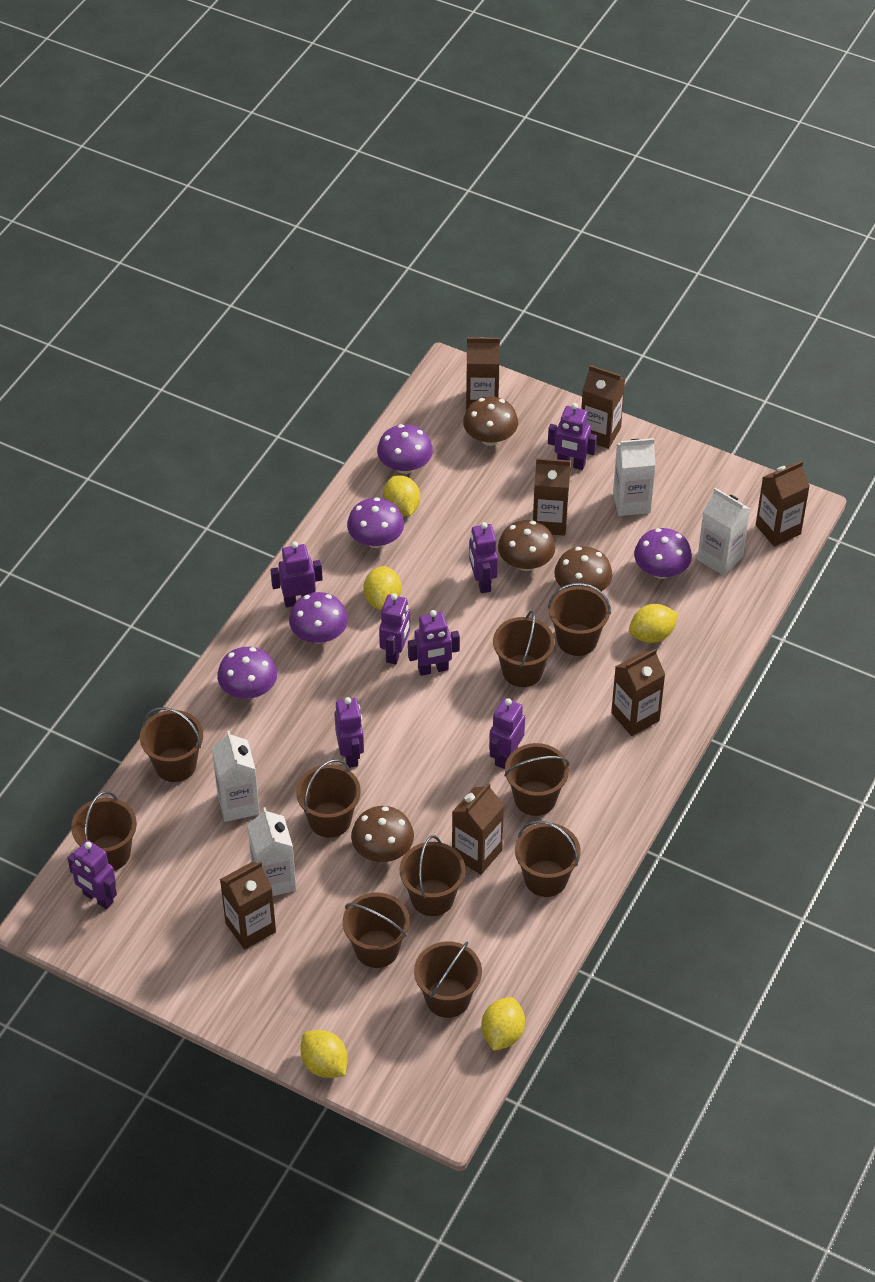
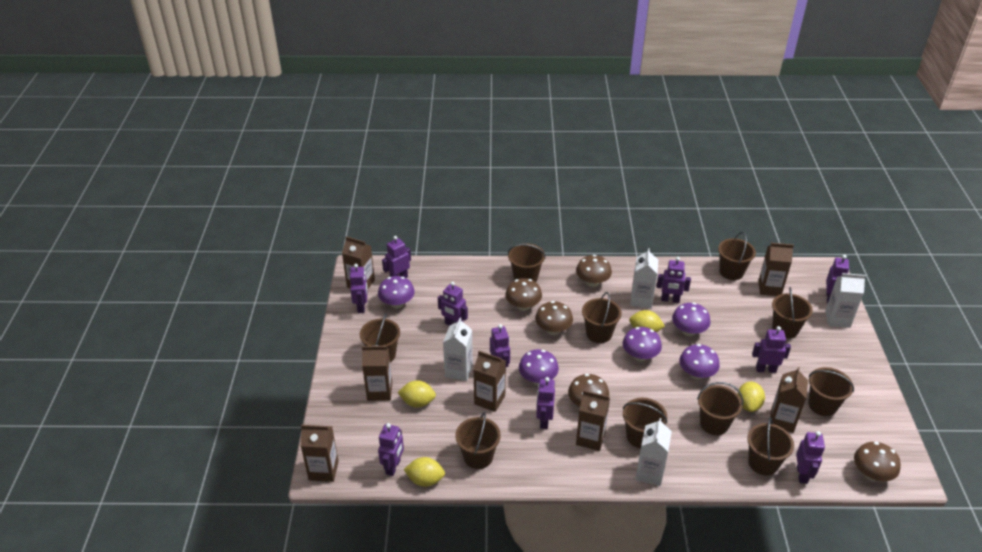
brown mushroom: [351,806,414,862] [463,397,518,446] [498,520,556,571] [554,546,613,592] = 4 -> [505,278,542,311] [535,301,573,335] [568,374,609,407] [576,255,612,287] [854,442,901,481] = 5
purple robot: [67,840,117,909] [271,542,323,607] [335,697,364,768] [379,593,410,664] [408,610,460,676] [469,522,498,593] [489,698,525,769] [548,403,597,470] = 8 -> [350,264,368,313] [378,423,404,476] [382,236,411,278] [438,282,468,326] [490,324,510,367] [536,377,555,429] [657,257,691,303] [752,326,791,373] [796,431,825,484] [826,255,849,303] = 10
yellow lemon: [300,1030,348,1078] [364,566,401,610] [383,475,420,516] [482,997,525,1051] [629,604,679,643] = 5 -> [398,380,436,408] [404,457,445,487] [629,310,665,332] [738,381,765,412] = 4

